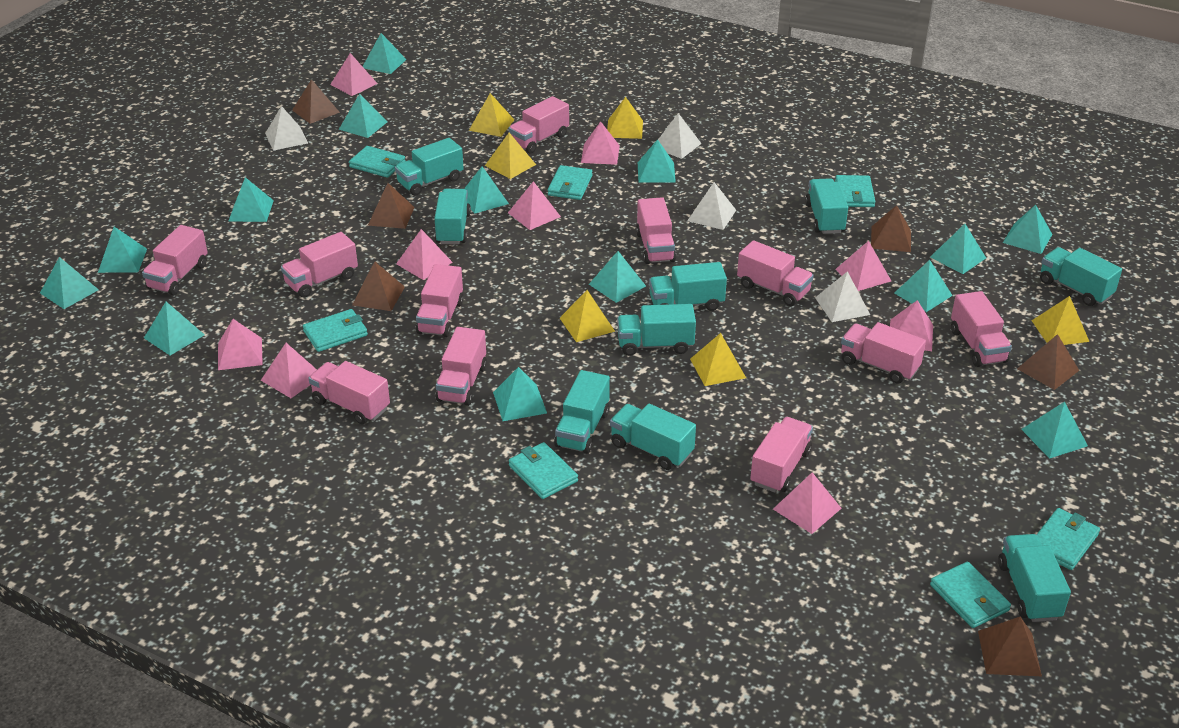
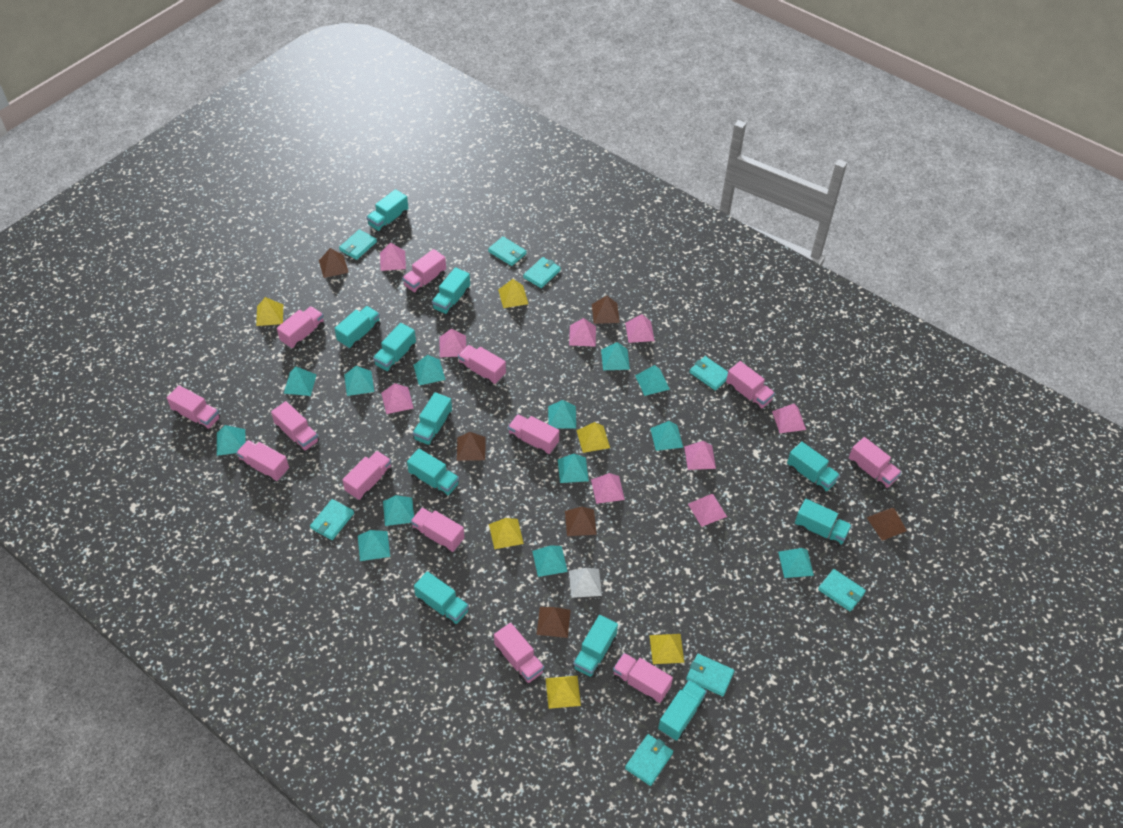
pink truck: [142,225,208,295] [281,232,358,298] [308,361,390,424] [416,264,464,337] [436,327,487,406] [508,96,569,153] [636,197,676,264] [737,240,814,306] [750,417,813,493] [841,322,926,384] [951,291,1012,367] = 11 -> [167,385,220,432] [236,440,289,483] [271,401,319,453] [277,306,324,349] [342,451,392,500] [402,249,446,295] [411,507,465,553] [458,345,506,386] [494,623,544,685] [508,414,559,456] [613,653,673,704] [726,361,775,411] [849,437,901,490] = 13
turquoise pyramid: [40,257,99,309] [98,227,147,273] [144,302,204,355] [228,177,274,222] [339,93,387,138] [362,33,407,74] [464,166,509,214] [493,367,547,421] [589,251,646,303] [638,139,676,182] [894,260,953,312] [930,224,986,274] [1003,205,1053,254] [1021,402,1088,459] = 14 -> [217,425,246,456] [284,367,316,396] [344,366,374,396] [358,530,390,561] [383,495,414,526] [413,355,445,385] [532,545,568,577] [548,400,576,429] [558,454,589,483] [601,342,630,370] [635,365,670,396] [650,421,683,451] [778,548,814,578] = 13
turquoise truck: [395,138,464,195] [434,189,471,244] [554,370,610,454] [610,404,696,470] [617,304,696,356] [649,262,727,311] [805,178,848,234] [998,534,1071,622] [1040,247,1122,306] = 9 -> [334,306,380,349] [367,189,408,233] [373,323,416,373] [407,449,459,498] [413,392,452,446] [414,571,469,626] [432,267,470,316] [573,615,618,678] [658,680,707,741] [787,441,840,494] [795,499,852,548] = 11
turquoise wallet: [303,309,368,352] [349,146,406,178] [509,442,578,499] [548,165,592,200] [835,175,875,207] [930,562,1011,628] [1036,508,1100,570] = 7 -> [310,499,354,540] [339,229,377,260] [488,236,526,266] [523,257,561,288] [625,734,673,786] [686,654,735,696] [689,356,728,391] [818,569,866,612] = 8
white pyramid: [265,106,308,151] [658,113,702,159] [687,182,736,230] [815,271,870,322] = 4 -> [569,568,602,598] = 1

